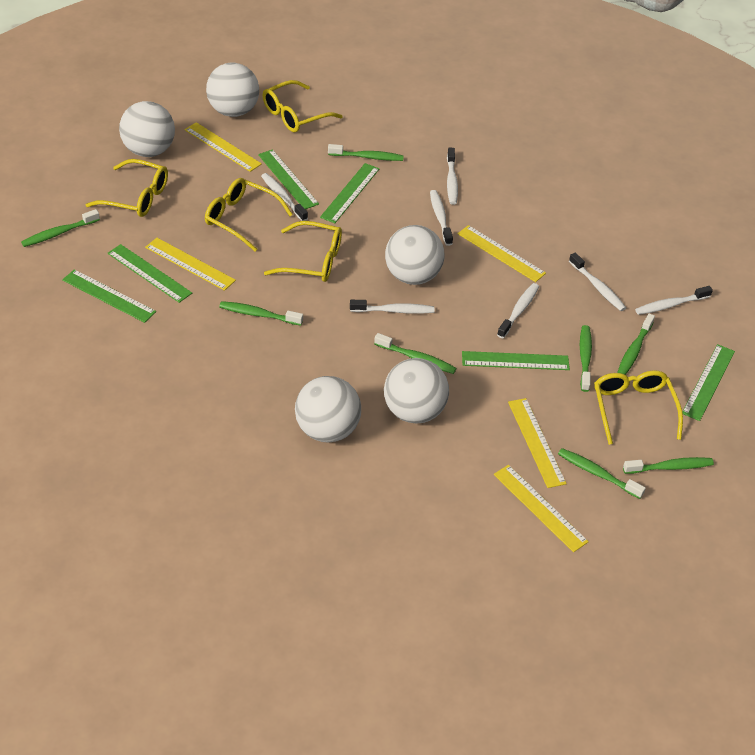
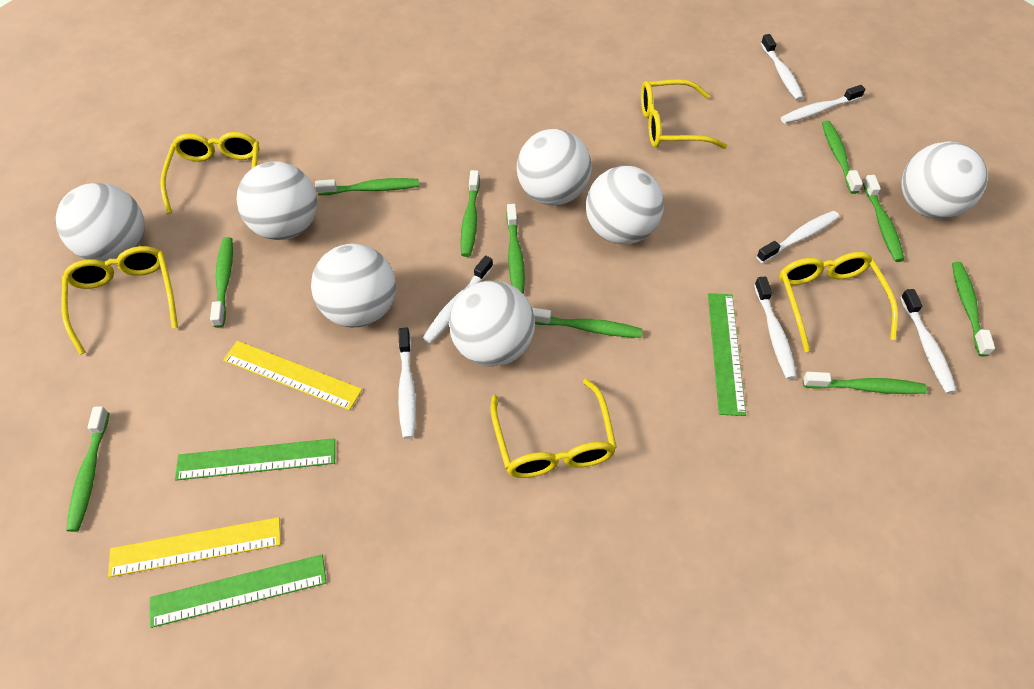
green ruler: [62,269,156,323] [108,244,192,303] [258,149,319,209] [320,163,380,223] [462,351,570,370] [682,344,735,421] = 6 -> [150,555,327,628] [175,438,335,480] [708,293,746,416] = 3
green toothbrush: [21,209,100,247] [219,301,303,326] [328,144,404,161] [374,333,457,374] [558,448,646,499] [580,325,592,392] [617,313,655,375] [623,457,714,474] = 8 -> [66,406,109,532] [210,237,233,328] [315,178,419,195] [461,170,480,257] [506,204,525,294] [532,308,643,338] [803,372,927,394] [822,121,863,194] [863,175,905,262] [952,262,995,357] = 10
white ball: [119,101,175,157] [206,63,259,117] [295,376,361,442] [384,358,449,424] [385,225,444,285] = 5 -> [56,183,145,262] [237,161,317,240] [311,244,396,327] [449,281,535,367] [517,129,591,205] [586,166,664,245] [901,141,987,219] = 7
yellow ruler: [145,238,236,291] [185,122,262,172] [458,225,546,282] [494,465,589,552] [508,398,567,488] = 5 -> [108,517,281,577] [223,341,362,410] = 2

